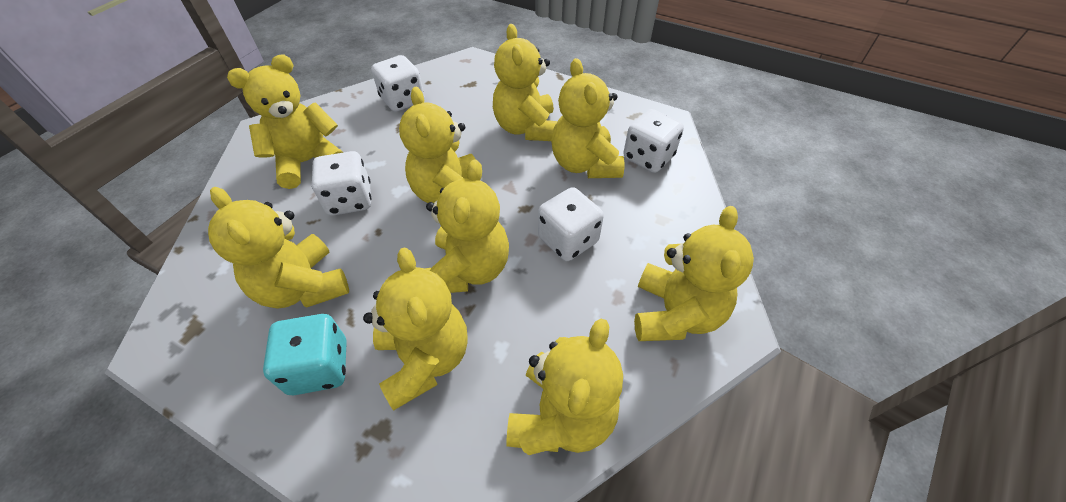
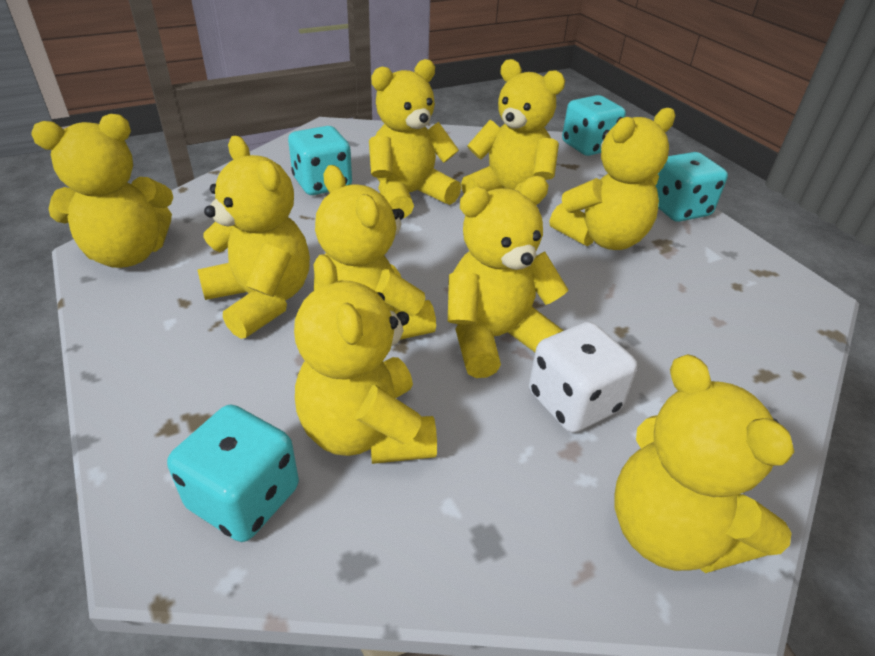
turquoise dice: [263,314,347,395] = 1 -> [167,405,299,542] [288,126,352,195] [562,95,626,156] [655,152,728,222] = 4
white dice: [312,151,371,216] [371,55,424,112] [538,187,604,261] [623,109,684,173] = 4 -> [529,322,637,433] = 1

